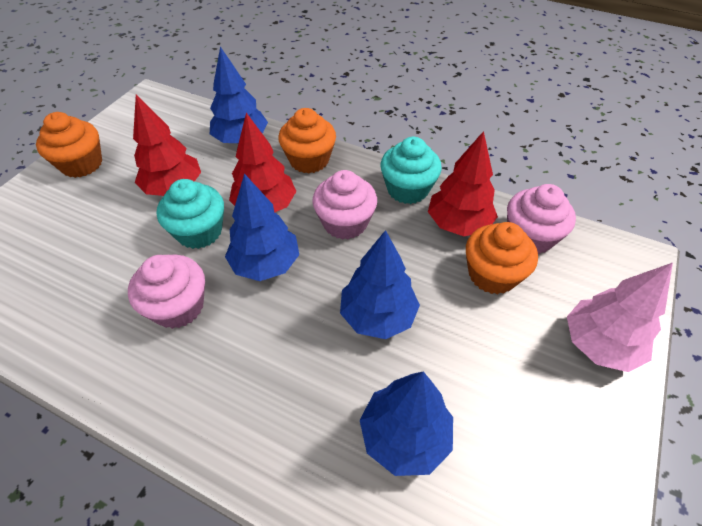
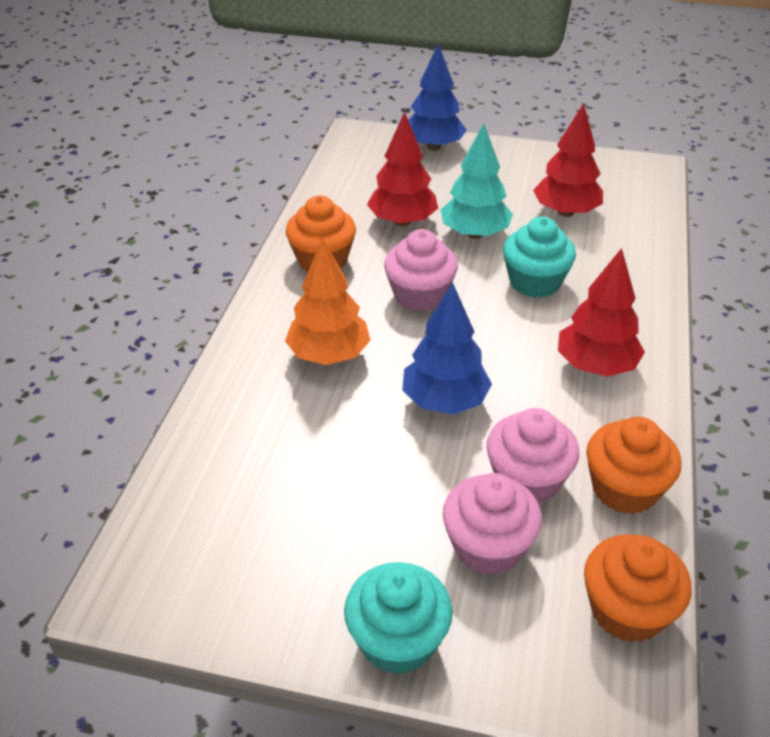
blue tree: [210,46,268,144] [225,173,299,281] [340,230,420,339] [360,372,453,476] = 4 -> [402,282,492,414] [408,44,467,151] = 2
orange tree: none = 0 -> [285,238,371,365] = 1
pink tree: [567,263,673,372] = 1 -> none = 0
turquoise tree: none = 0 -> [441,124,513,239] = 1

